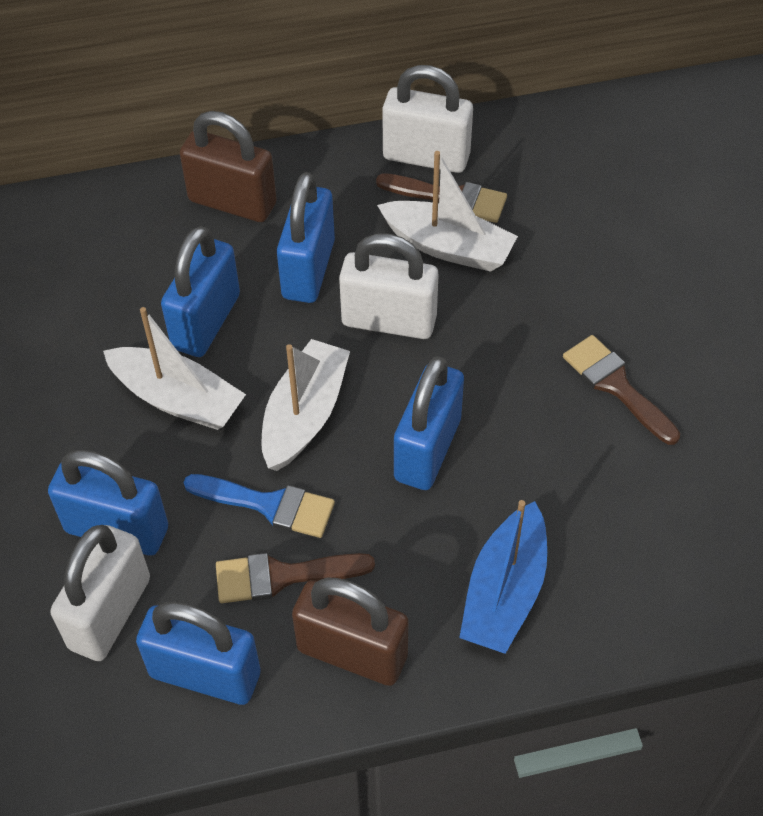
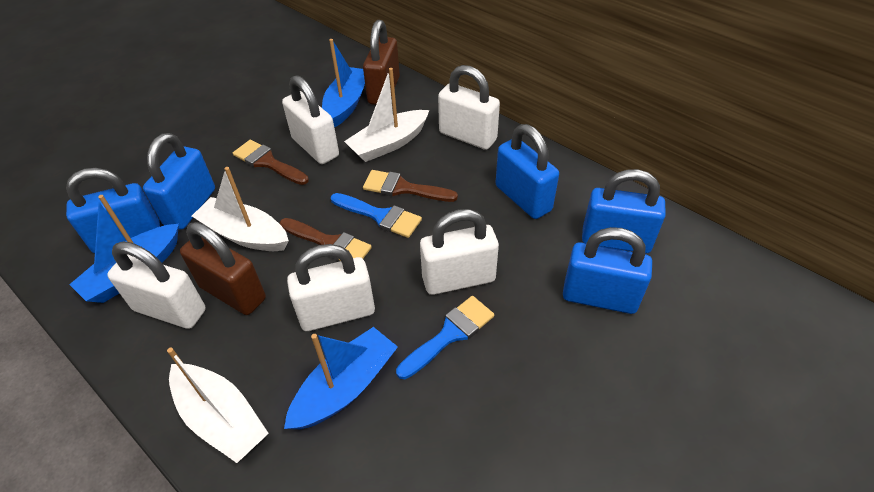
blue boat: [459,500,547,654] = 1 -> [69,195,179,303] [284,327,398,429] [322,39,365,128] = 3
blue brush: [183,474,335,538] = 1 -> [331,193,422,238] [396,296,494,379] = 2
white padlock: [50,525,150,661] [339,233,439,339] [382,65,473,173] = 3 -> [107,241,206,329] [282,75,339,164] [287,244,375,331] [420,209,499,295] [438,65,500,150] = 5

